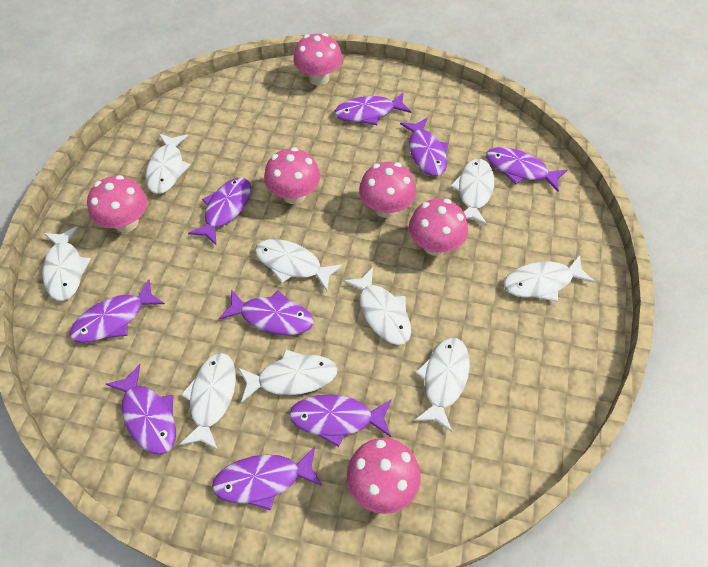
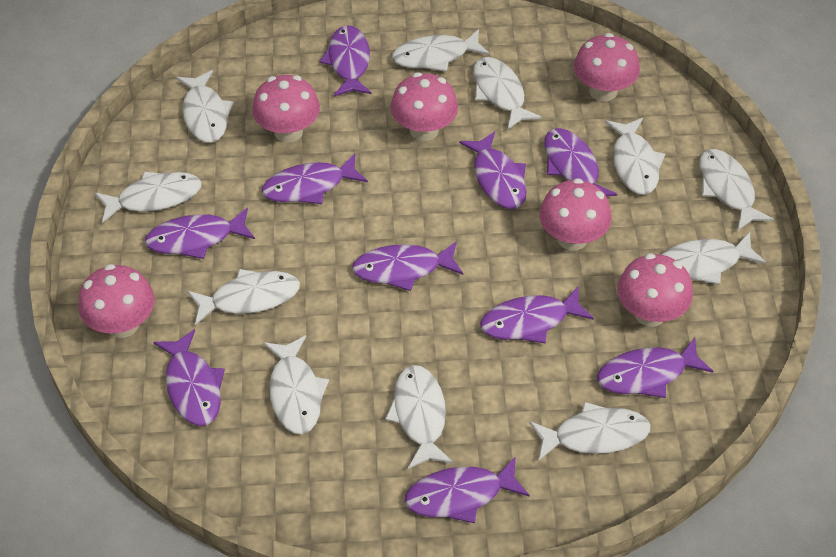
purple fish: [69,279,165,343] [106,364,176,455] [188,178,251,245] [212,447,322,511] [219,290,313,335] [289,395,391,447] [334,92,411,125] [400,117,449,176] [486,147,568,192] = 9 -> [145,207,255,259] [153,329,225,426] [262,153,368,204] [320,25,372,97] [352,241,463,291] [405,456,530,523] [459,131,527,209] [480,287,594,344] [544,128,617,196] [597,338,713,398] = 10
white fish: [43,226,91,301] [145,134,190,194] [179,353,236,450] [238,349,338,403] [255,239,342,291] [343,267,411,345] [414,338,470,432] [450,159,494,225] [504,255,595,302] = 9 -> [95,172,202,223] [176,70,234,143] [187,269,300,325] [263,335,329,434] [385,365,453,469] [392,29,490,72] [473,57,542,129] [529,402,651,461] [605,118,665,195] [661,232,766,285] [699,149,774,231] = 11

